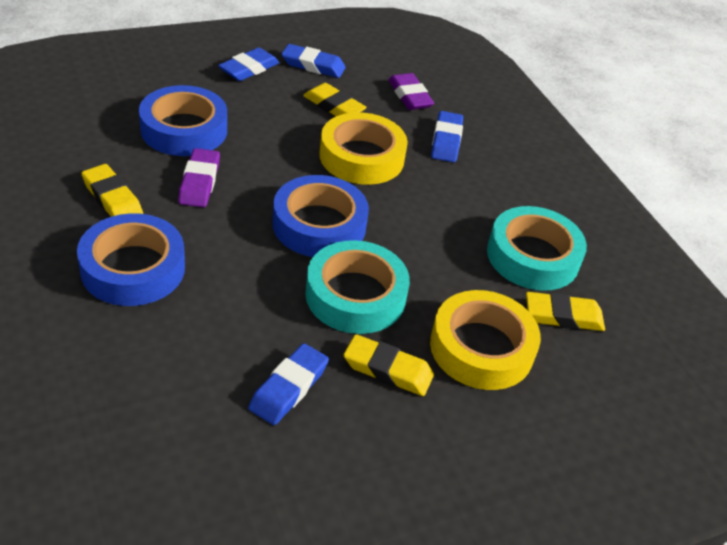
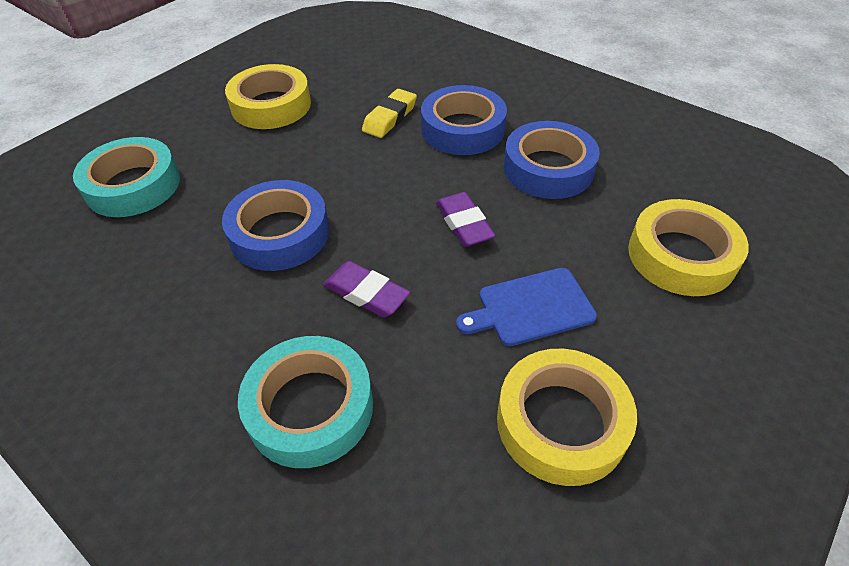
blue cutting board: none = 0 -> [456,268,597,346] = 1
blue eraser: [218,48,279,81] [248,343,329,425] [282,44,346,78] [431,111,463,163] = 4 -> none = 0
yellow eraser: [81,164,143,217] [303,83,367,116] [344,334,434,396] [526,292,605,331] = 4 -> [362,89,417,138] = 1
yellow tape: [319,112,408,185] [430,290,541,390] = 2 -> [225,64,311,129] [497,349,637,486] [628,199,749,296] = 3

